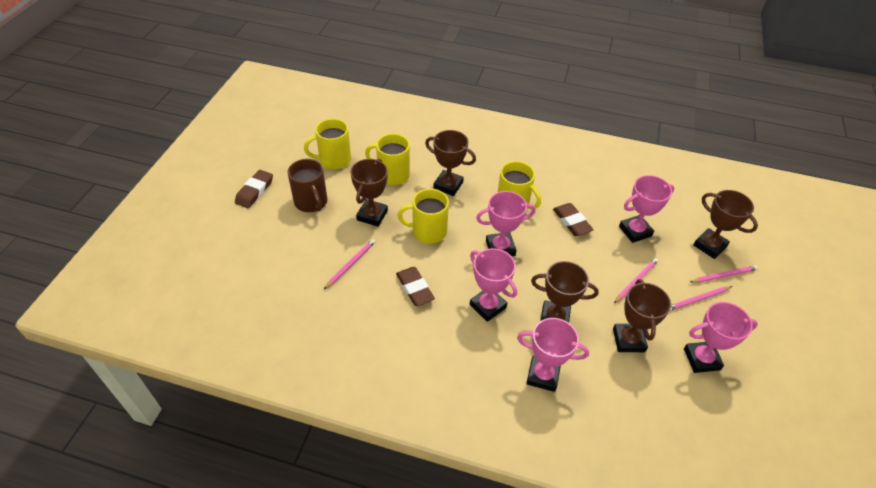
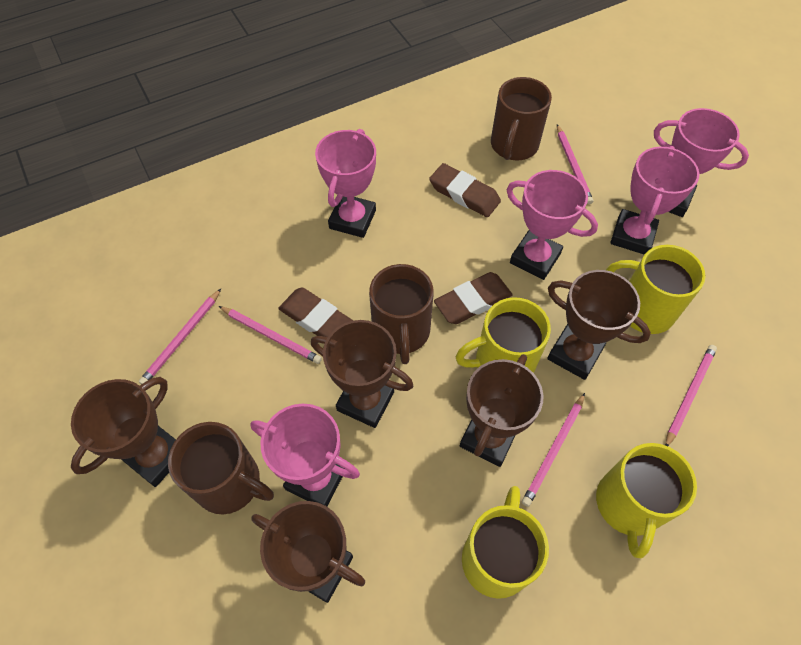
brown mug: [288,159,327,212] = 1 -> [168,422,274,514] [369,264,434,364] [491,77,552,160] = 3
pink pencil: [324,239,375,289] [614,258,658,303] [670,286,732,311] [690,265,758,283] = 4 -> [139,289,221,384] [219,306,322,364] [522,393,585,507] [557,125,593,204] [665,345,717,446] = 5

